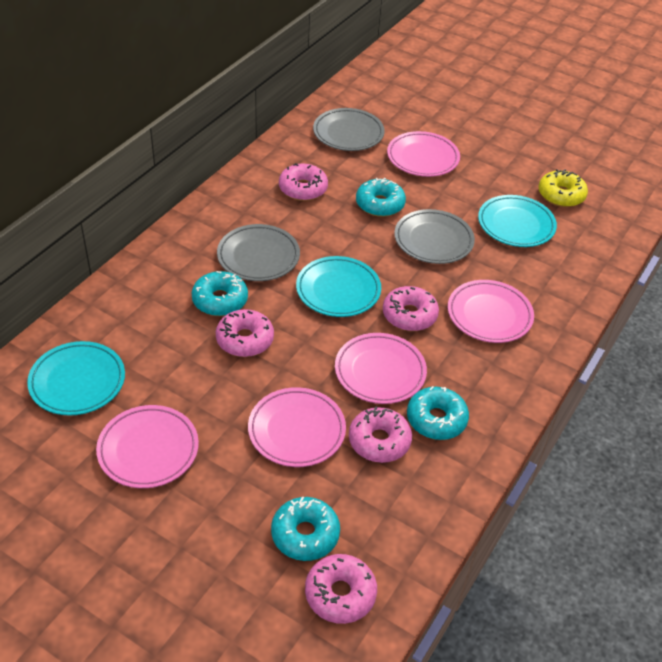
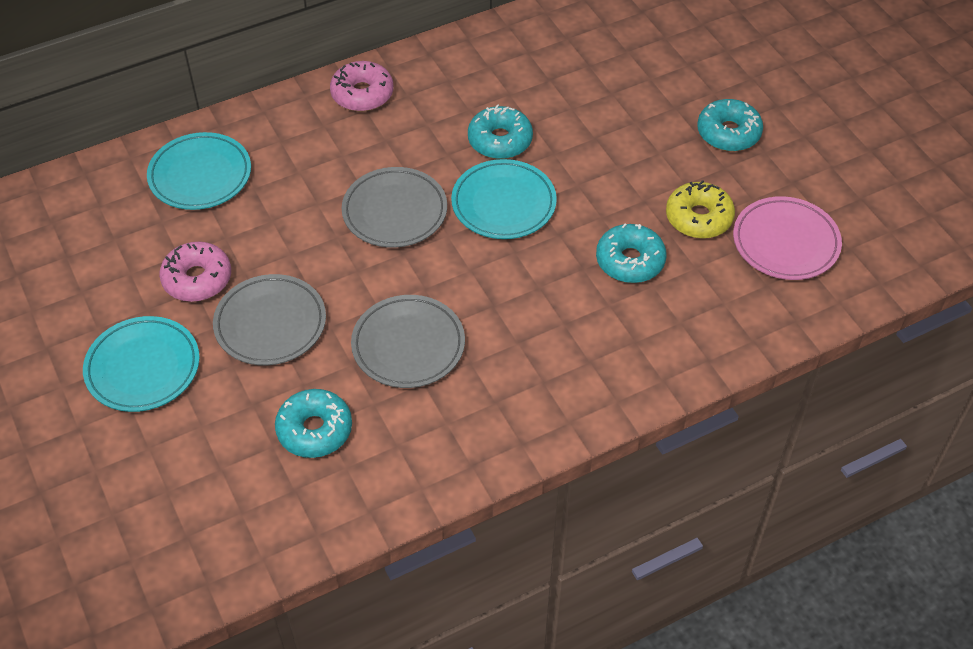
pink donut: [216,309,274,357] [279,163,328,201] [305,554,377,624] [349,407,412,463] [383,286,439,331] = 5 -> [159,242,231,302] [330,61,394,112] = 2
pink plate: [96,405,199,488] [248,387,346,467] [335,333,427,404] [387,131,460,177] [448,280,534,343] = 5 -> [733,196,842,280] = 1

